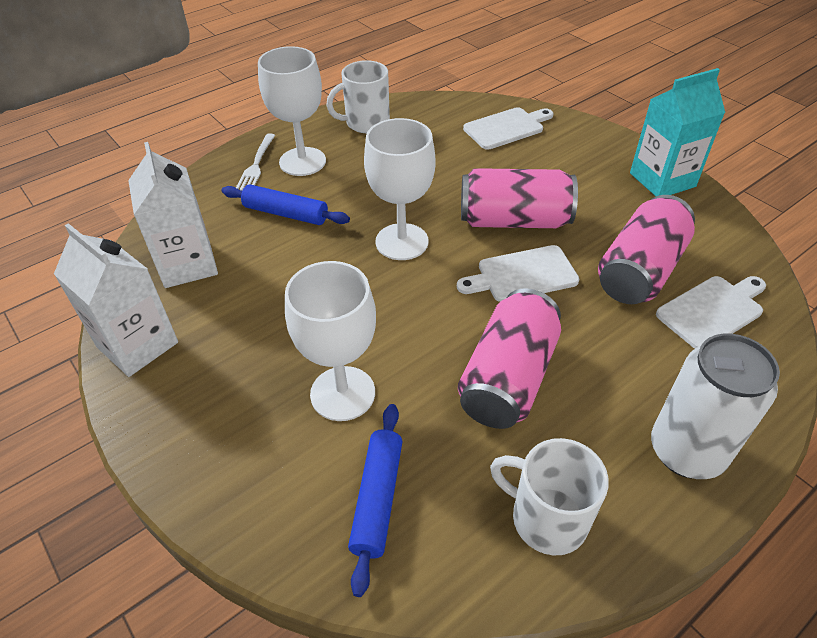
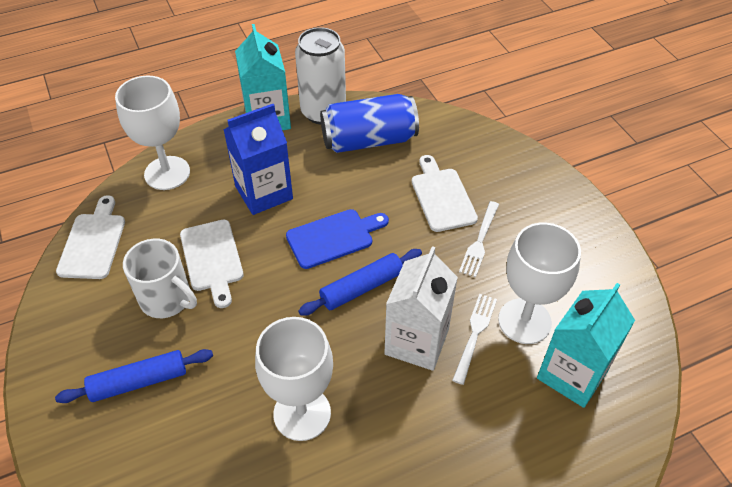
blue can: none = 0 -> [320,94,419,153] = 1
blue carton: none = 0 -> [224,104,293,215] = 1
blue cutting board: none = 0 -> [286,209,389,269] = 1
pink can: [458,288,561,429] [461,168,578,228] [598,195,695,304] = 3 -> none = 0
turquoise carton: [630,68,725,196] = 1 -> [235,24,291,130] [537,283,635,408] = 2
white carton: [54,223,178,377] [128,142,218,288] = 2 -> [384,246,458,371] = 1
white fork: [236,133,275,191] = 1 -> [452,294,497,385] [459,201,499,277] = 2
white mug: [326,60,390,133] [490,438,609,556] = 2 -> [123,239,197,318] = 1

